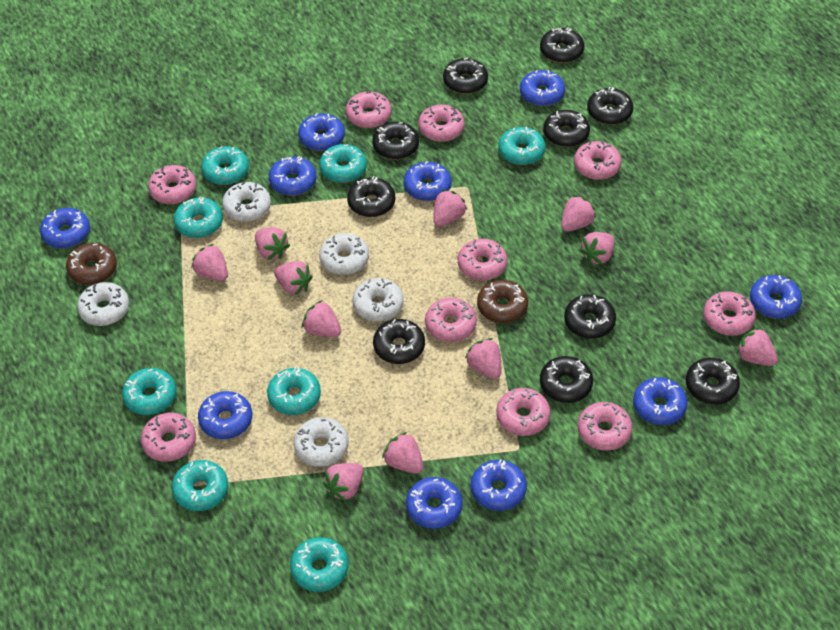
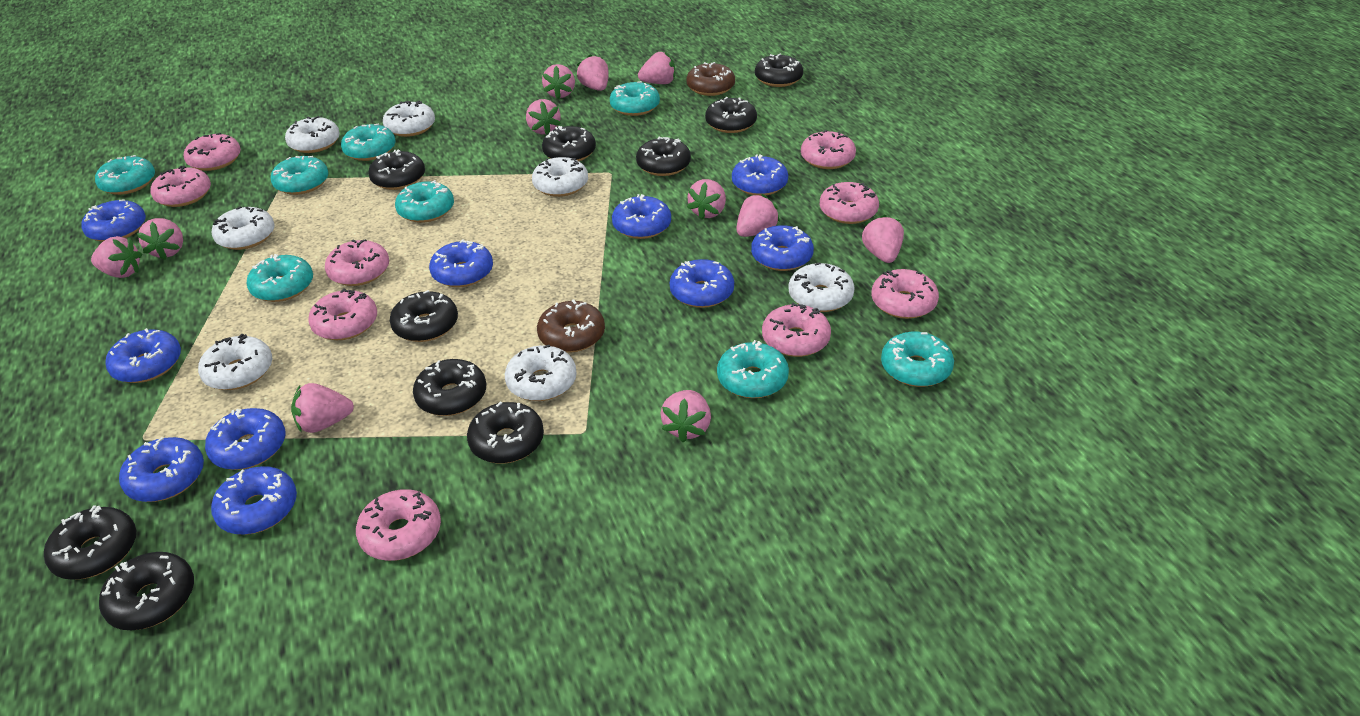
pink donut: [141,413,196,462] [148,165,197,204] [346,91,392,128] [418,105,465,142] [425,298,477,342] [458,239,508,281] [496,388,551,436] [574,141,621,180] [577,402,633,451] [703,291,756,336] = 10 -> [151,166,211,207] [184,133,241,171] [308,289,377,340] [325,239,389,286] [356,489,441,561] [762,303,831,357] [801,130,856,169] [820,182,879,224] [871,269,939,319] = 9
white donut: [77,282,129,326] [222,182,271,222] [293,417,348,467] [319,233,369,275] [353,278,404,321] = 5 -> [198,334,272,390] [212,206,275,250] [285,116,340,153] [383,101,435,137] [505,345,577,401] [532,157,588,197] [788,262,855,312] = 7

